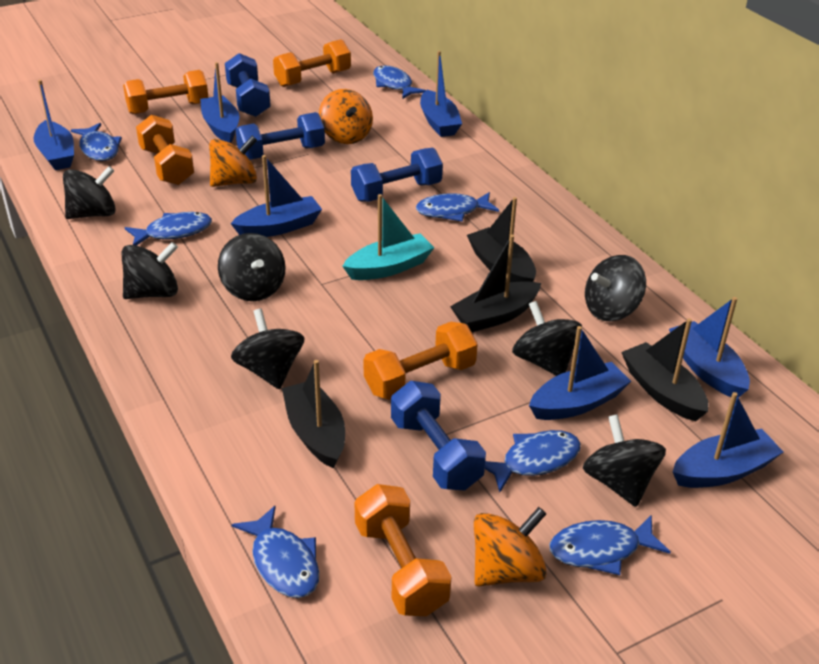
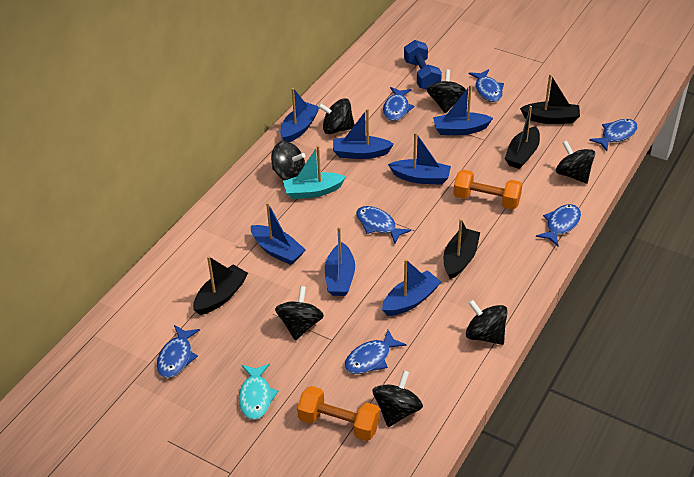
blue dumbbell: [225,53,271,117] [236,112,325,160] [351,148,443,202] [391,381,486,491] = 4 -> [404,40,442,90] = 1
orange dumbbell: [123,70,209,114] [136,115,194,185] [273,39,351,87] [354,484,451,616] [364,322,478,400] = 5 -> [297,386,380,441] [453,170,522,210] = 2
orange spinning top: [209,136,257,187] [319,89,373,144] [474,507,547,586] = 3 -> none = 0
turquoise fish: none = 0 -> [239,364,278,420] = 1

